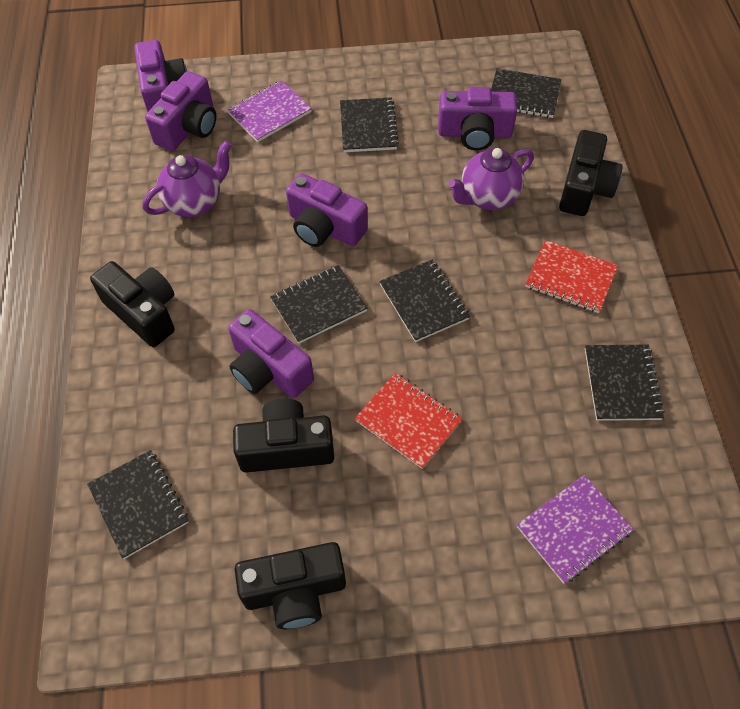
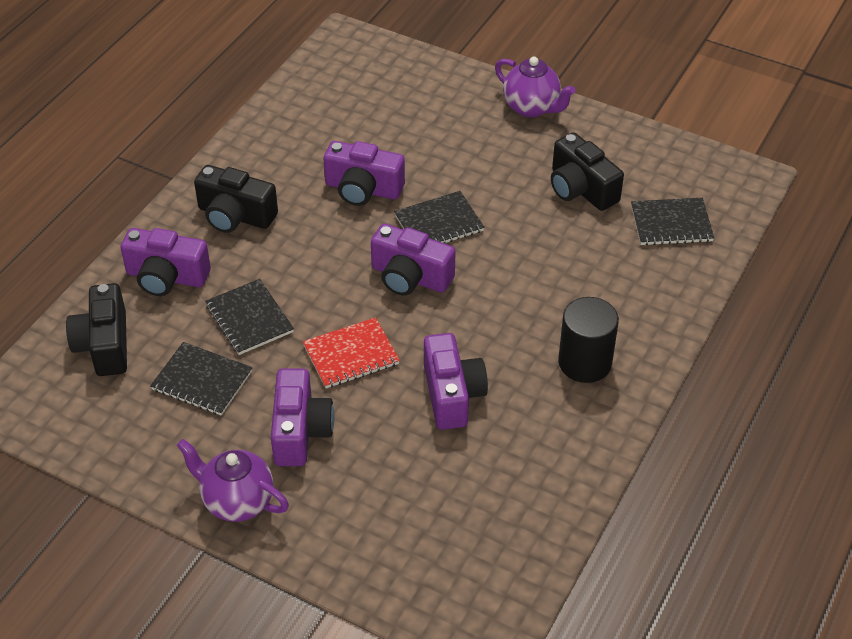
black camera: [90,261,175,347] [233,398,334,473] [235,542,346,629] [559,130,623,216] = 4 -> [66,283,127,376] [194,165,278,233] [551,132,624,211] = 3
black cylinder: none = 0 -> [558,297,619,383] = 1
black notebook: [87,450,189,559] [270,265,368,344] [340,97,399,152] [379,259,470,342] [491,68,561,118] [585,345,665,421] = 6 -> [150,342,253,415] [205,279,294,355] [394,191,484,243] [631,198,714,246] = 4
purple notebook: [227,80,312,142] [517,475,634,584] = 2 -> none = 0
red notebook: [355,373,462,469] [525,240,618,313] = 2 -> [303,317,400,388] = 1

